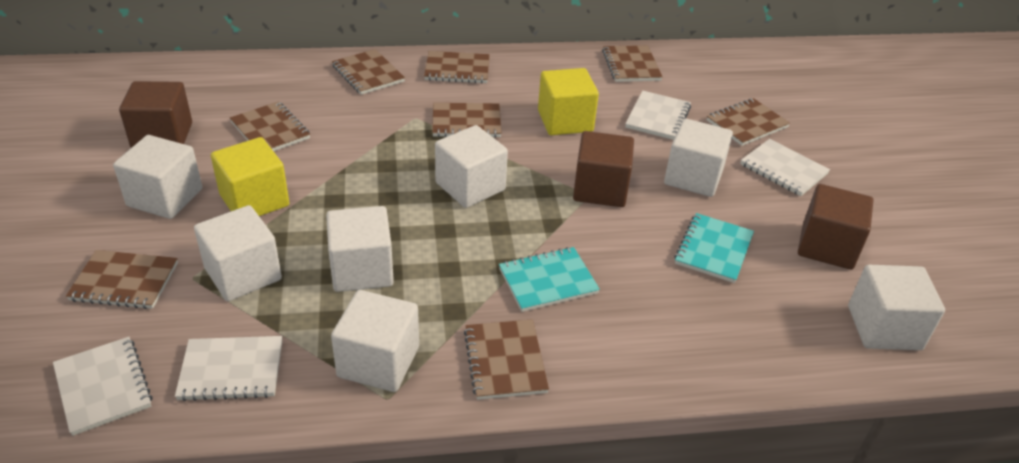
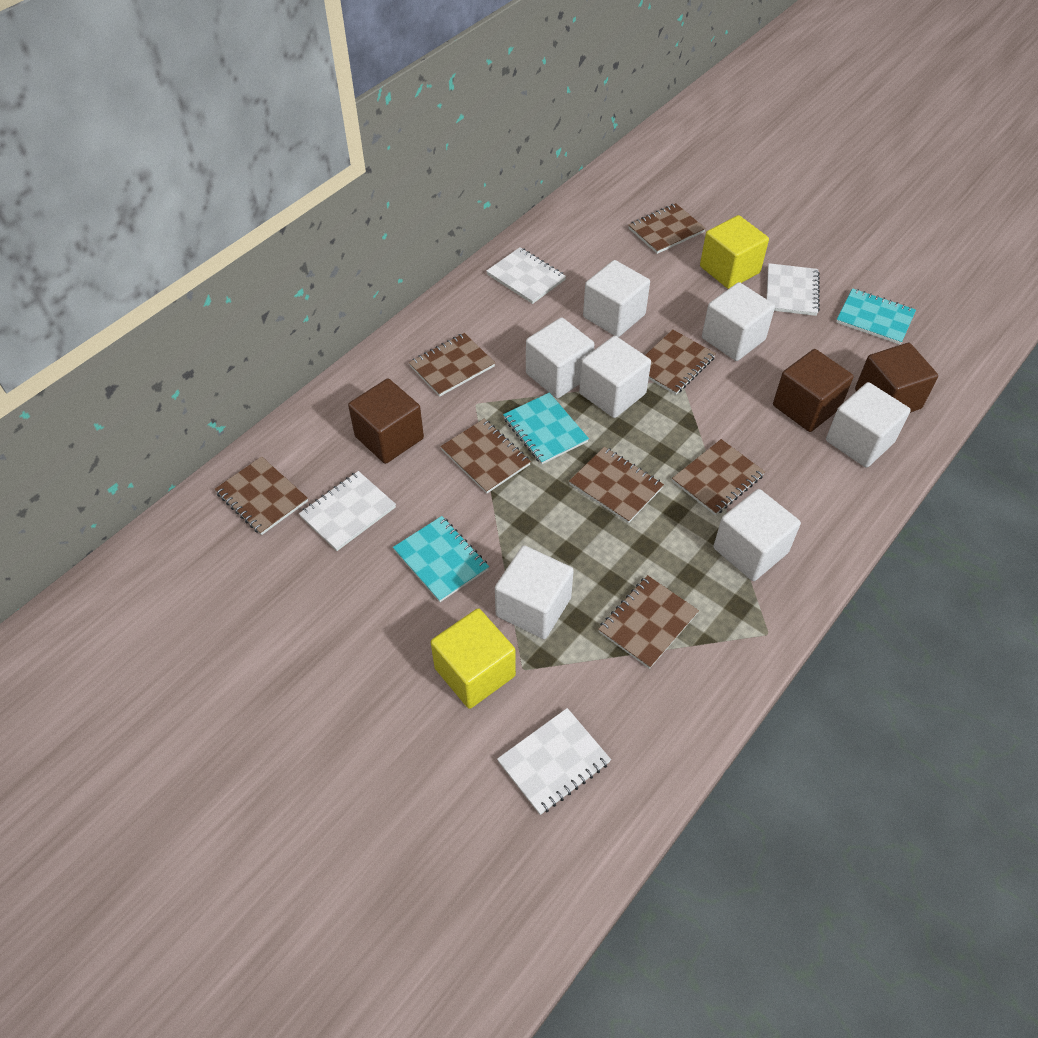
turquoise notebook: [499,247,600,312] [674,213,754,283] = 2 -> [393,516,489,602] [503,393,589,464] [836,288,916,345] = 3

